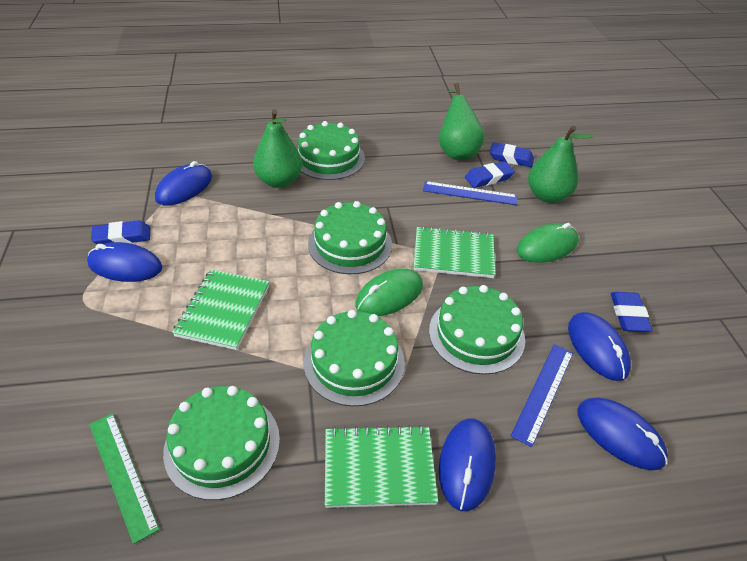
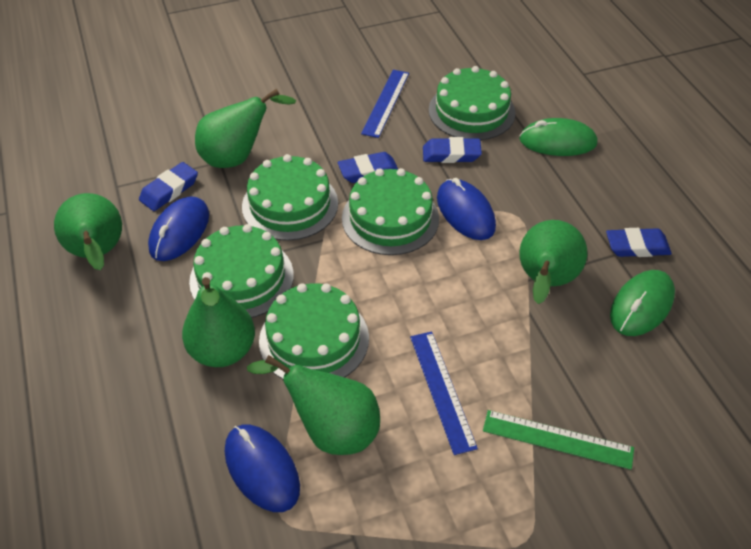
blue mouse: [87,242,162,282] [155,161,212,205] [439,418,496,511] [568,312,631,381] [577,398,668,470] = 5 -> [148,196,209,261] [225,425,300,512] [437,178,496,240] = 3
green notebook: [172,270,269,350] [325,425,438,508] [414,226,496,278] = 3 -> none = 0
green pear: [253,109,302,188] [439,83,485,160] [528,125,593,203] = 3 -> [54,193,122,270] [182,277,255,367] [195,88,296,168] [247,355,380,455] [519,220,587,304] = 5

